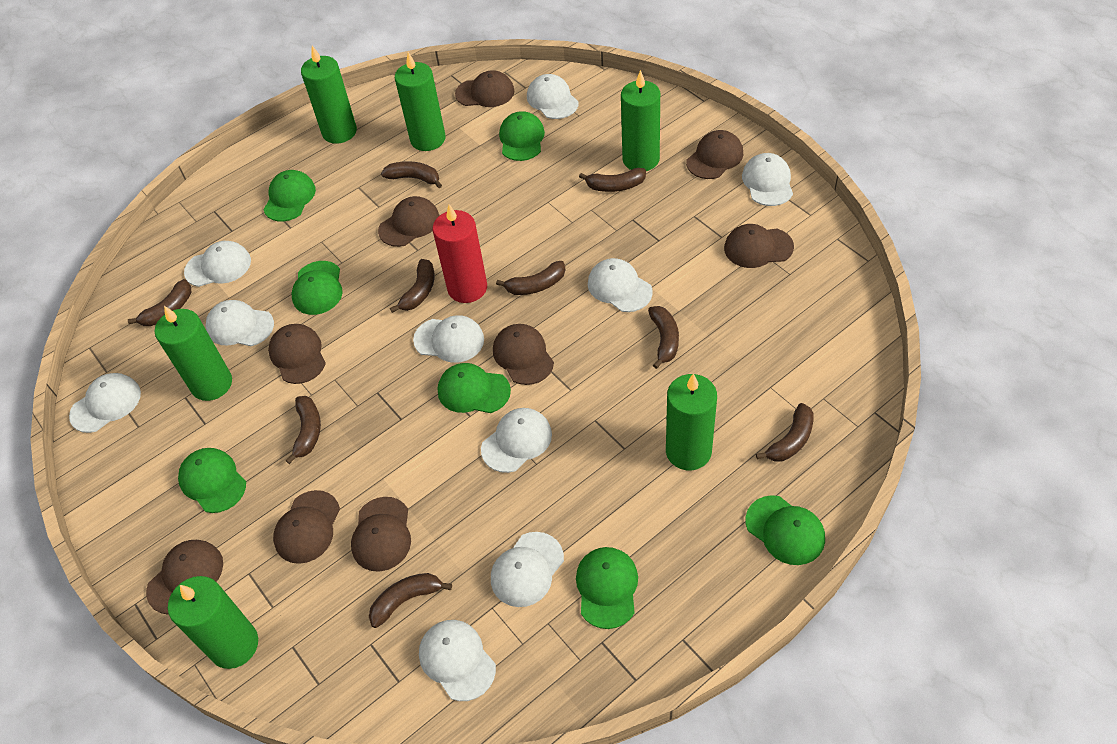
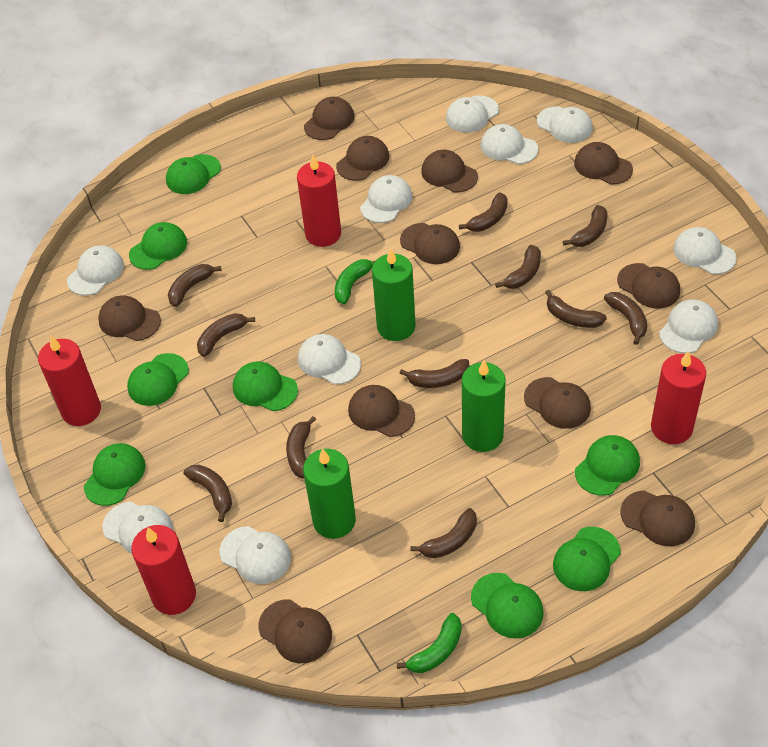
brown banana: [128,279,191,326] [285,396,321,464] [369,573,452,628] [381,161,442,188] [390,259,435,313] [496,261,565,295] [579,168,646,192] [648,306,679,369] [756,403,814,461] = 9 -> [168,264,222,307] [183,465,232,522] [197,313,255,357] [286,416,316,479] [400,359,469,388] [410,508,477,558] [459,193,508,232] [495,245,541,289] [545,290,607,328] [563,205,607,247] [604,292,647,345] = 11
brown cap: [146,540,223,614] [268,324,326,384] [273,490,340,564] [351,497,411,572] [378,196,440,247] [455,70,514,107] [493,324,554,385] [686,130,743,179] [724,224,794,268] = 9 -> [98,295,161,341] [259,599,332,664] [304,97,354,140] [336,136,389,181] [348,385,415,437] [400,223,460,264] [421,150,478,192] [524,377,591,429] [574,142,633,185] [617,263,680,308] [620,490,695,547] = 11
green banana: none = 0 -> [335,259,375,304] [397,613,462,673] = 2
green candle: [155,306,232,401] [168,576,258,669] [301,46,357,144] [395,52,446,151] [621,70,660,171] [666,373,717,470] = 6 -> [303,449,356,539] [372,248,415,341] [462,360,506,452] = 3
green cap: [178,448,246,513] [263,170,316,222] [291,261,343,315] [438,363,511,413] [499,111,545,161] [576,547,638,629] [745,495,825,565] = 7 -> [84,443,146,506] [127,353,189,406] [129,222,187,270] [166,154,221,194] [233,362,298,411] [471,573,544,639] [553,527,621,591] [575,435,640,496] = 8
red candle: [433,204,487,303] = 1 -> [38,336,101,426] [131,525,196,615] [297,155,341,247] [651,351,706,444] = 4

